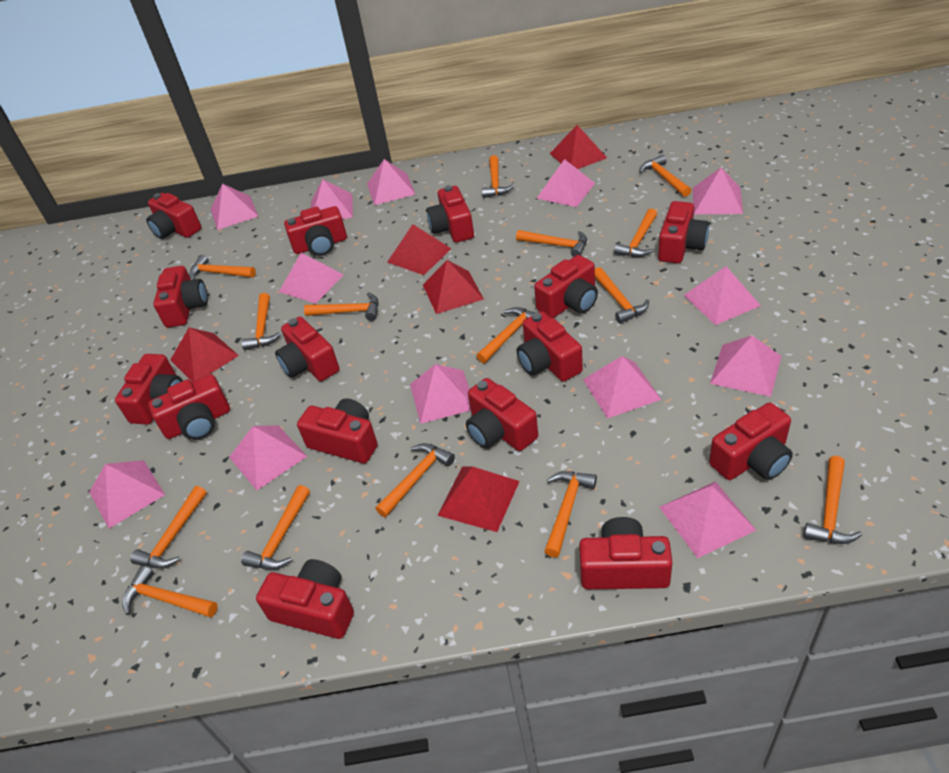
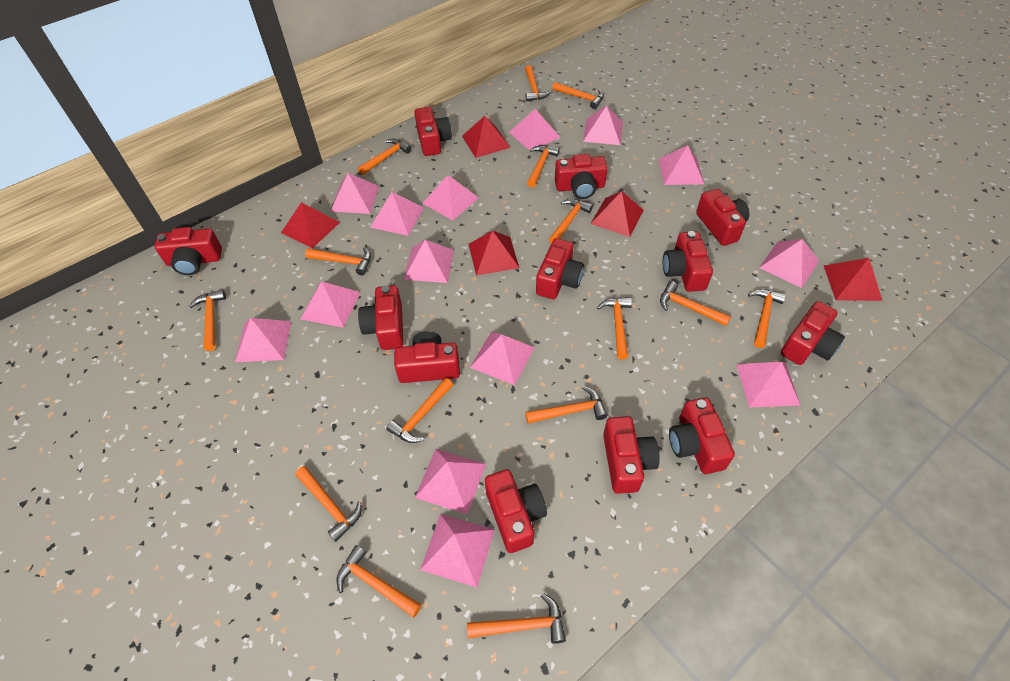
pink pyramid: [89,460,165,529] [211,184,259,230] [229,425,308,490] [279,253,344,304] [311,179,353,219] [367,159,416,205] [410,364,471,424] [536,159,595,207] [583,356,662,418] [659,481,756,558] [684,266,761,325] [693,168,743,214] [710,336,781,397] = 13 -> [235,318,291,362] [301,281,361,328] [330,173,379,214] [370,192,424,236] [403,240,454,283] [415,449,486,515] [420,514,495,587] [422,175,479,220] [470,331,535,385] [509,109,560,151] [583,106,623,145] [658,145,704,185] [736,362,800,407] [759,239,819,288] = 14
red camera: [115,354,183,425] [146,193,201,239] [148,374,230,440] [153,266,208,327] [256,559,354,639] [275,317,339,381] [284,206,347,256] [297,398,378,463] [426,185,474,242] [466,378,538,451] [517,311,583,382] [534,255,598,318] [579,517,673,589] [658,201,709,263] [709,403,793,480] = 15 -> [155,227,222,275] [358,285,404,350] [394,331,460,383] [414,107,452,156] [485,469,547,553] [536,238,584,299] [555,154,608,199] [603,416,660,494] [663,231,713,292] [669,397,735,474] [696,189,749,246] [781,301,845,365] = 12

